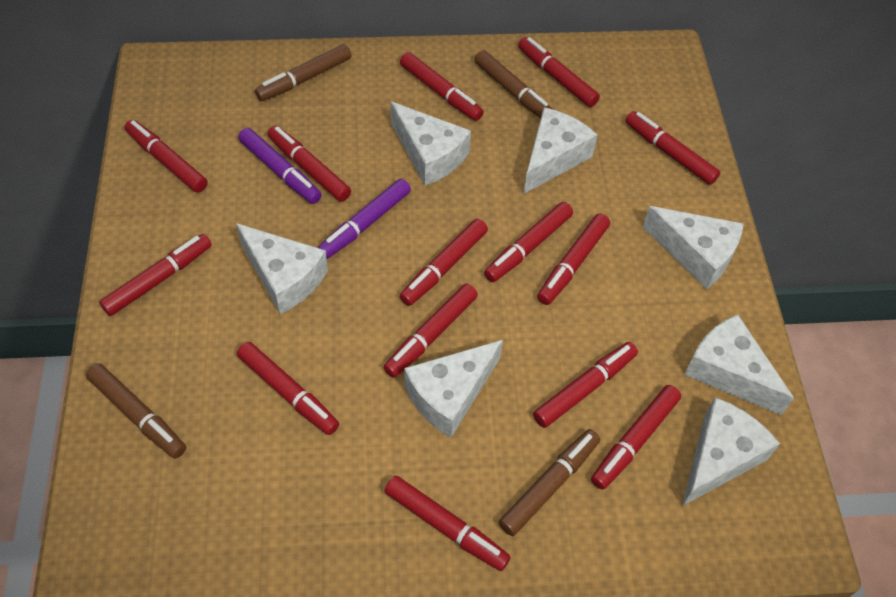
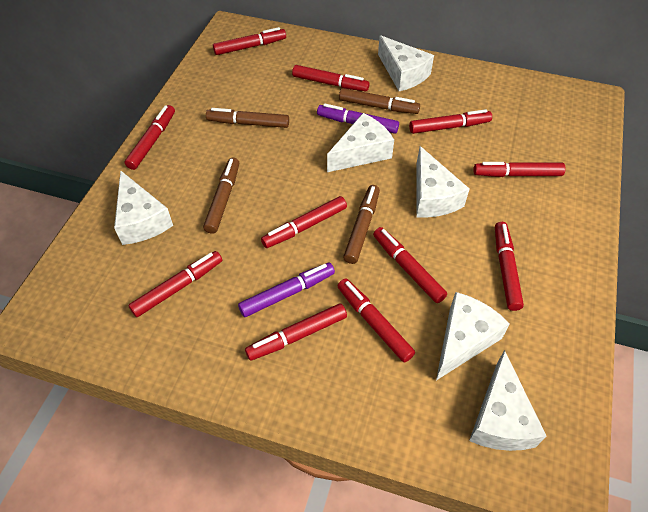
red marker: [99,234,212,316] [125,120,208,193] [237,342,339,435] [268,126,351,202] [383,283,478,378] [384,476,511,571] [400,52,484,121] [400,219,488,306] [484,202,573,282] [518,37,600,107] [533,342,638,428] [537,214,610,305] [591,385,681,490] [625,111,720,185] = 14 -> [125,105,175,170] [128,251,222,317] [213,27,286,55] [245,304,347,361] [261,196,347,248] [292,65,370,92] [338,278,415,362] [373,227,447,303] [409,109,492,134] [473,162,566,177] [495,222,524,311] = 11
white cheese: [236,223,328,314] [391,102,471,186] [404,340,503,438] [523,107,598,194] [643,206,744,289] [682,397,780,506] [684,314,794,415] = 7 -> [114,171,173,245] [327,113,394,172] [378,35,434,91] [416,146,469,218] [436,292,510,380] [469,350,546,451] = 6

